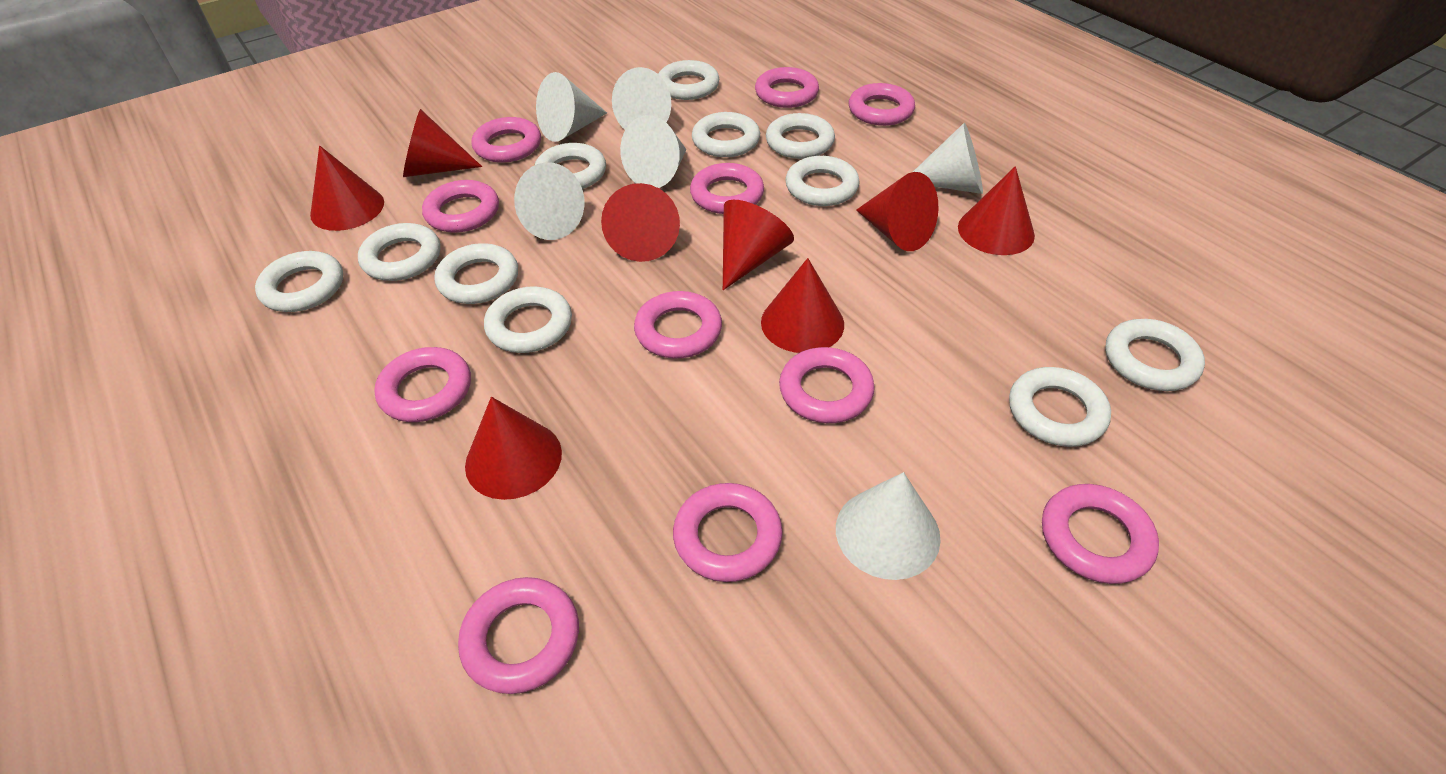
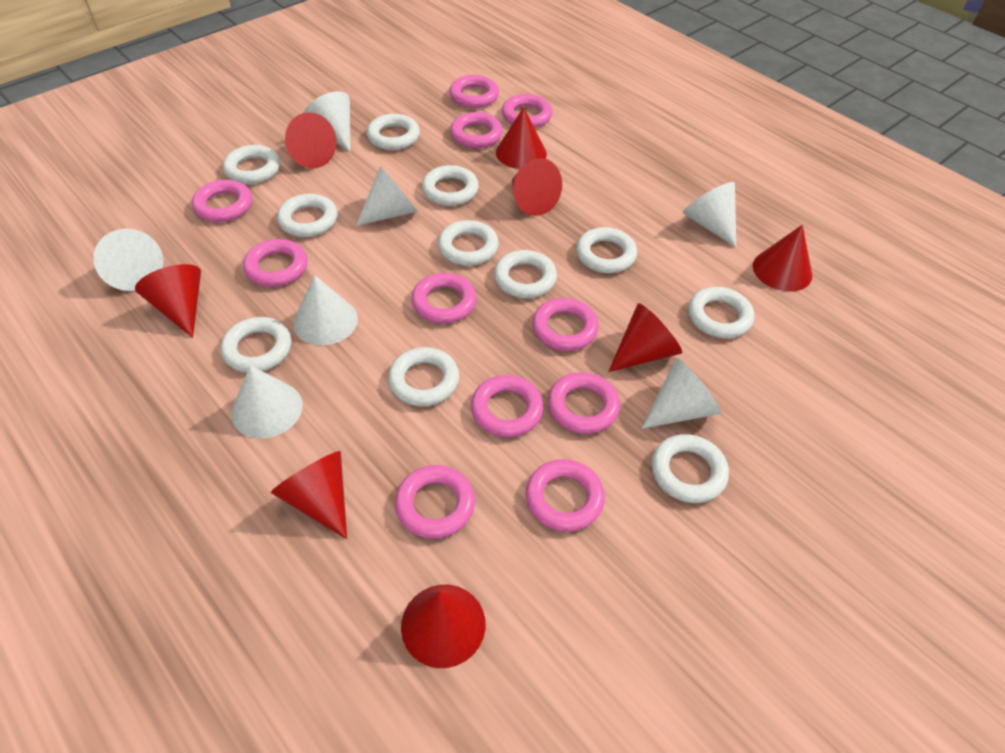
white cone: [514,162,584,240] [536,72,607,142] [612,67,671,130] [620,115,687,188] [836,472,941,580] [913,123,983,194] = 6 -> [93,229,163,291] [231,365,303,439] [293,275,358,345] [304,91,350,151] [356,166,418,226] [641,358,721,429] [683,182,736,247] = 7

